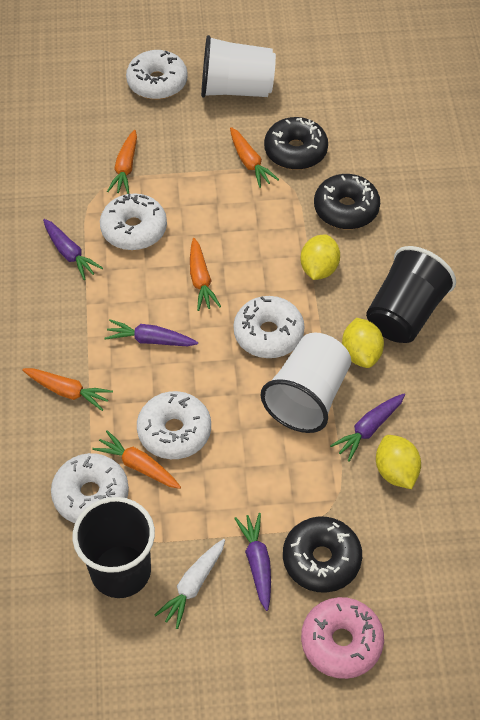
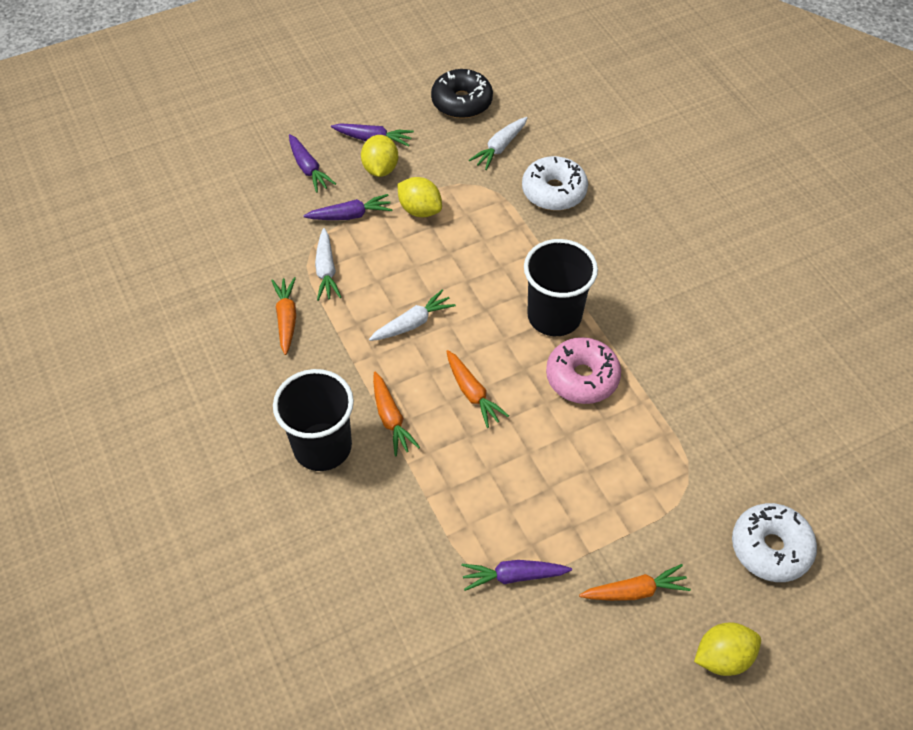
black donut: [264,117,328,170] [283,516,362,593] [314,174,380,229] = 3 -> [431,69,493,119] = 1
orange carrot: [22,368,113,411] [92,430,181,489] [107,130,137,194] [190,238,221,311] [230,127,279,188] = 5 -> [271,277,296,355] [373,372,420,457] [446,350,509,428] [579,564,691,601] = 4
white carrot: [155,539,225,629] = 1 -> [315,228,341,301] [369,290,456,341] [469,117,527,170] = 3
white cup: [201,35,276,98] [261,333,351,433] = 2 -> none = 0
white donut: [51,453,129,523] [100,193,167,250] [126,50,188,99] [137,391,211,459] [233,296,305,358] = 5 -> [522,156,588,211] [732,503,817,582] = 2

